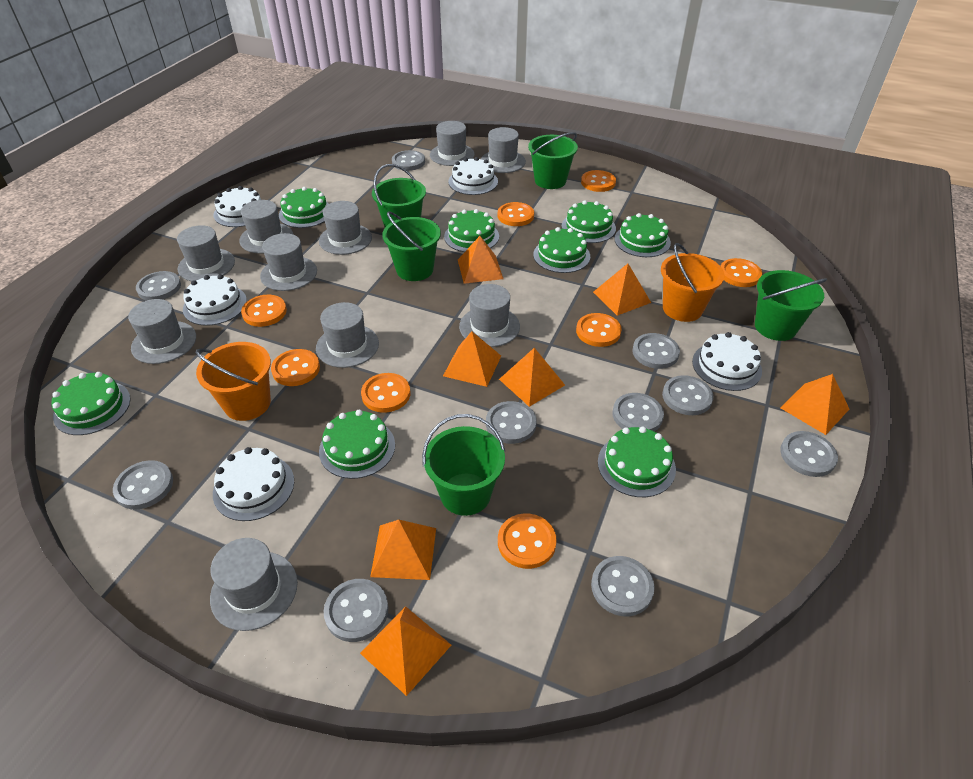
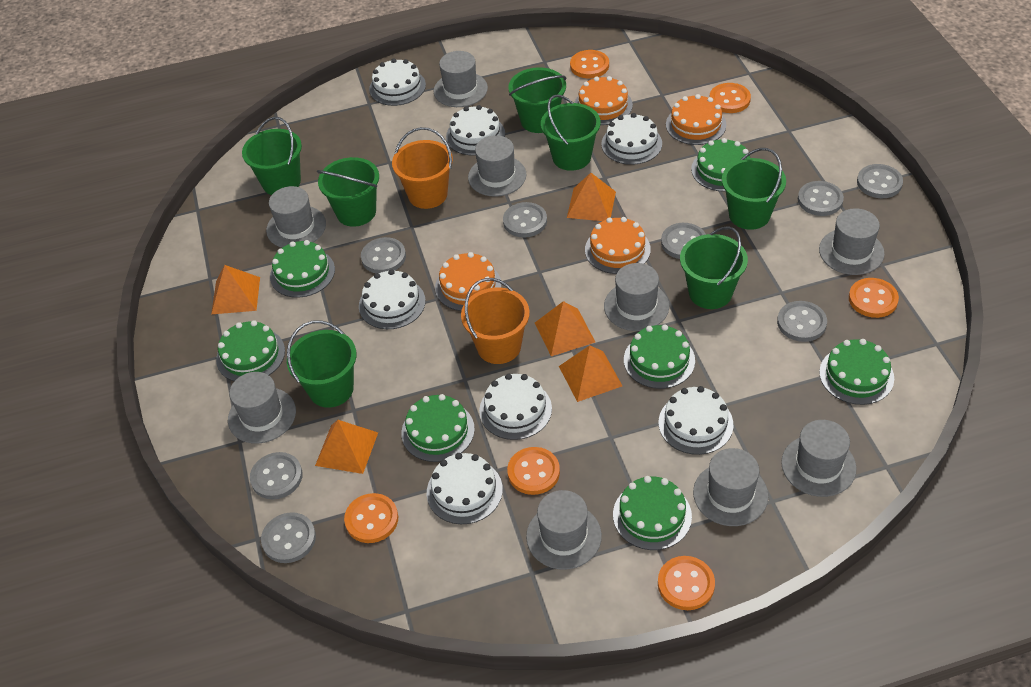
green bucket: [372,164,426,227] [382,211,441,281] [422,414,505,516] [528,132,578,189] [755,270,827,341] = 5 -> [242,117,302,195] [287,320,356,408] [317,157,379,227] [508,67,566,133] [541,94,601,171] [680,226,748,309] [722,148,786,230] = 7
green cake: [52,372,130,435] [279,187,329,228] [319,410,395,479] [444,209,499,252] [533,227,590,273] [562,200,616,243] [598,426,676,497] [615,213,671,257] = 8 -> [216,320,285,381] [270,240,335,298] [401,394,475,462] [613,476,692,550] [624,324,695,389] [691,138,750,192] [819,339,894,405] = 7
grey button: [113,460,173,510] [136,271,181,300] [324,579,388,642] [392,150,425,171] [486,401,537,444] [591,556,655,616] [612,393,664,431] [632,333,680,369] [662,375,713,415] [780,431,838,477] = 10 -> [250,452,303,499] [261,512,316,563] [361,237,406,273] [503,202,547,238] [661,223,706,259] [777,301,827,342] [798,181,844,216] [857,164,903,198] = 8
grey hat: [128,299,196,364] [177,225,235,281] [210,538,298,631] [239,200,293,254] [260,233,317,291] [316,302,379,368] [319,201,372,255] [430,121,475,166] [459,284,520,347] [481,127,526,173] = 10 -> [228,372,296,444] [266,186,326,248] [433,51,488,107] [468,135,526,197] [526,490,602,570] [604,263,669,331] [693,448,768,526] [781,420,856,497] [819,208,885,275] = 9
orange button: [241,295,287,327] [271,349,320,386] [361,373,410,413] [498,202,534,226] [498,513,557,569] [576,313,622,347] [581,170,616,192] [721,258,762,287] = 8 -> [344,493,398,543] [507,447,560,495] [570,50,609,78] [658,556,715,610] [710,83,751,113] [849,278,899,318] = 6
orange cake: none = 0 -> [435,252,501,311] [574,76,633,125] [585,217,651,274] [666,94,726,145] = 4
orange pyramid: [360,606,451,696] [370,520,436,580] [443,331,501,387] [458,236,503,284] [499,348,565,407] [593,264,651,316] [781,374,849,435] = 7 -> [211,265,260,314] [315,420,378,474] [535,301,595,356] [559,345,622,402] [567,173,616,221] = 5
white cake: [183,274,247,326] [213,447,294,521] [214,186,261,227] [448,157,498,195] [692,332,762,391] = 5 -> [359,269,426,329] [369,58,426,106] [427,453,503,524] [446,105,505,155] [479,373,552,440] [601,113,662,165] [658,386,733,455] = 7

